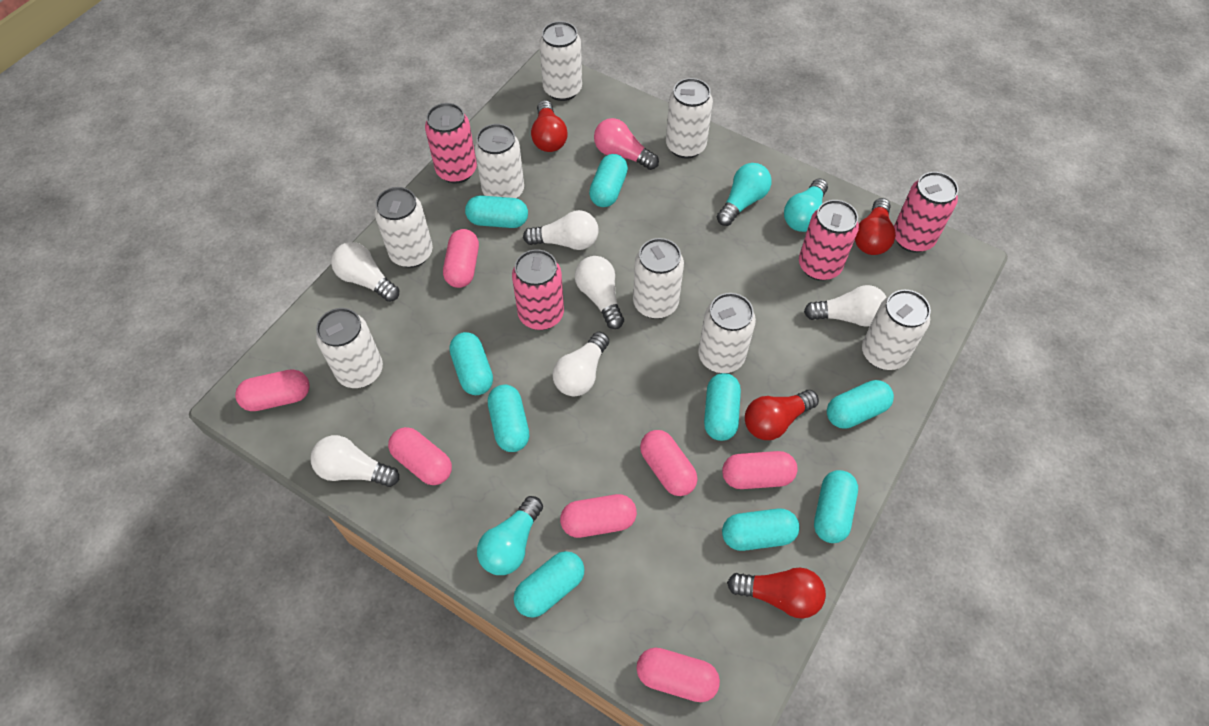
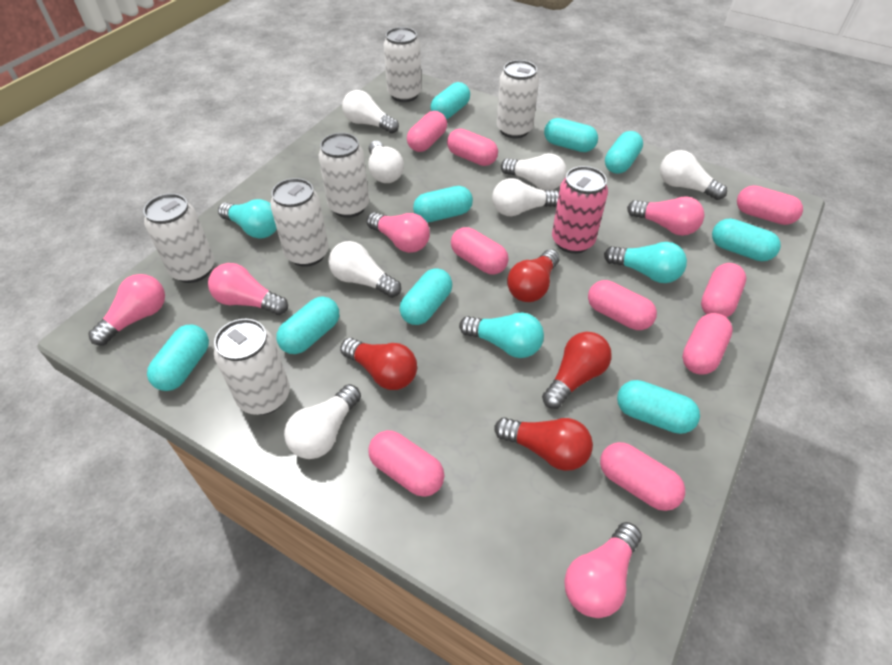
pink can: [425,103,477,183] [512,250,564,330] [799,200,859,281] [894,172,958,253] = 4 -> [552,166,608,254] = 1
pink capsule: [235,369,310,411] [388,427,452,485] [443,229,479,288] [560,494,637,538] [636,647,720,702] [640,430,698,496] [722,451,798,489] = 7 -> [368,430,444,497] [407,111,447,152] [447,129,498,166] [451,227,509,275] [588,280,657,330] [600,442,685,511] [682,313,733,375] [701,263,746,318] [737,185,803,225] = 9
pink light bulb: [594,118,659,170] = 1 -> [88,274,165,345] [208,263,288,315] [366,212,430,253] [564,522,642,618] [627,196,704,236] = 5
white can: [316,308,383,388] [375,187,433,268] [474,124,524,198] [539,21,582,101] [633,238,684,319] [666,78,713,159] [698,293,756,373] [862,290,931,370] = 8 -> [143,193,215,283] [214,319,290,415] [270,178,329,267] [319,133,369,218] [384,27,422,102] [497,60,539,138] = 6
white light bulb: [311,435,399,487] [331,242,399,302] [523,210,599,250] [553,332,609,396] [575,256,624,329] [804,285,887,327] = 6 -> [284,384,361,459] [328,241,401,298] [342,90,399,133] [368,141,404,183] [492,178,559,216] [501,153,566,190] [660,150,727,200] = 7

